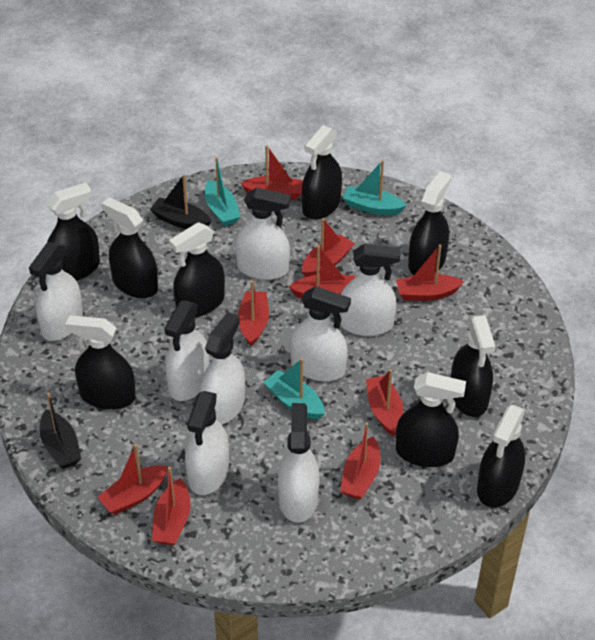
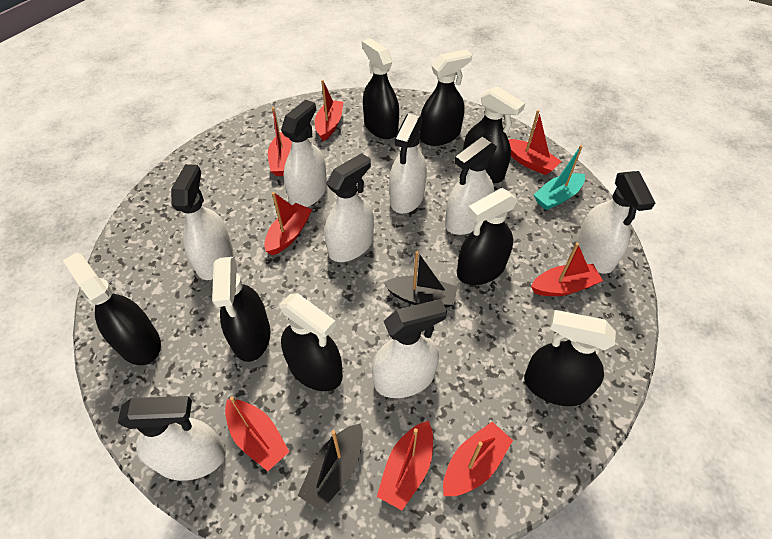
black spray bottle: [47,182,100,281] [65,315,136,410] [101,197,158,298] [169,222,225,317] [302,125,342,220] [396,372,466,467] [408,171,451,275] [451,315,495,417] [477,405,525,508] = 9 -> [63,253,161,365] [212,257,270,362] [280,293,343,391] [362,38,399,139] [420,49,472,146] [457,188,518,285] [463,86,525,184] [524,310,616,406] = 8
red boat: [97,444,168,515] [152,467,190,546] [238,281,269,346] [240,145,303,200] [289,245,355,299] [302,218,355,277] [340,422,381,500] [366,369,404,436] [396,244,464,301] = 9 -> [225,396,289,471] [264,192,312,255] [268,107,292,176] [315,80,343,141] [377,421,433,510] [443,422,513,496] [508,110,561,175] [531,243,603,296] = 8
turquoise boat: [205,157,241,227] [263,358,325,419] [343,160,407,215] = 3 -> [534,145,585,210] = 1

